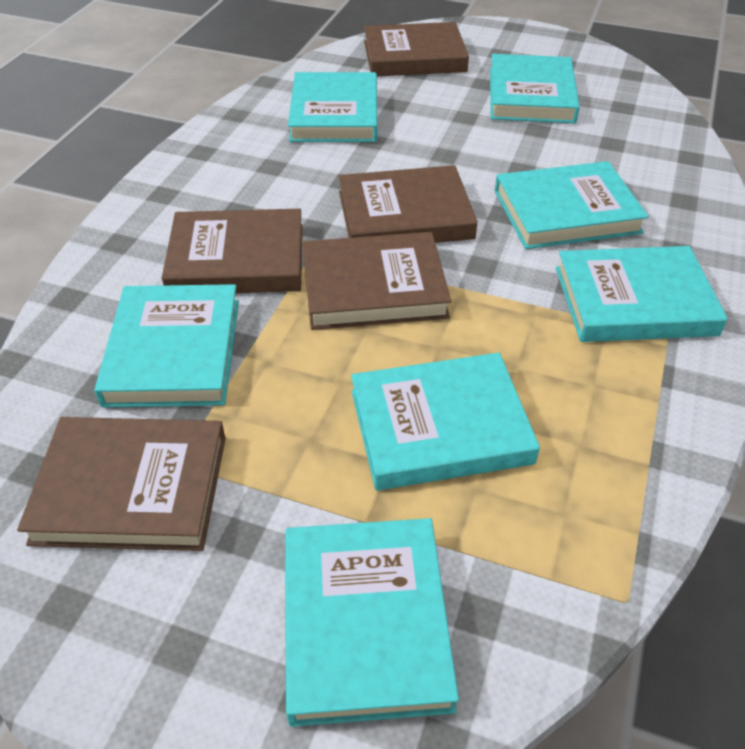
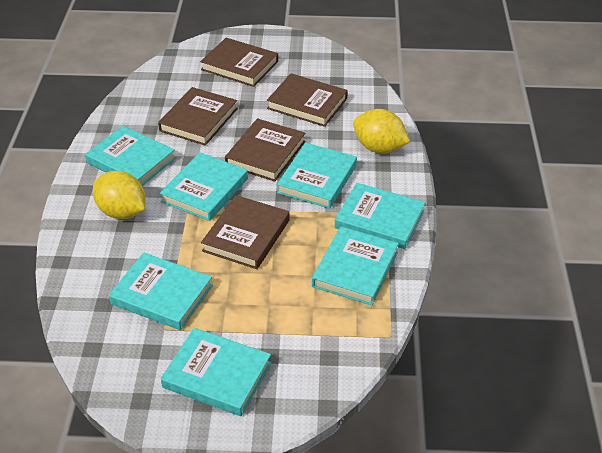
yellow lemon: none = 0 -> [93,171,146,219] [353,109,410,153] = 2

